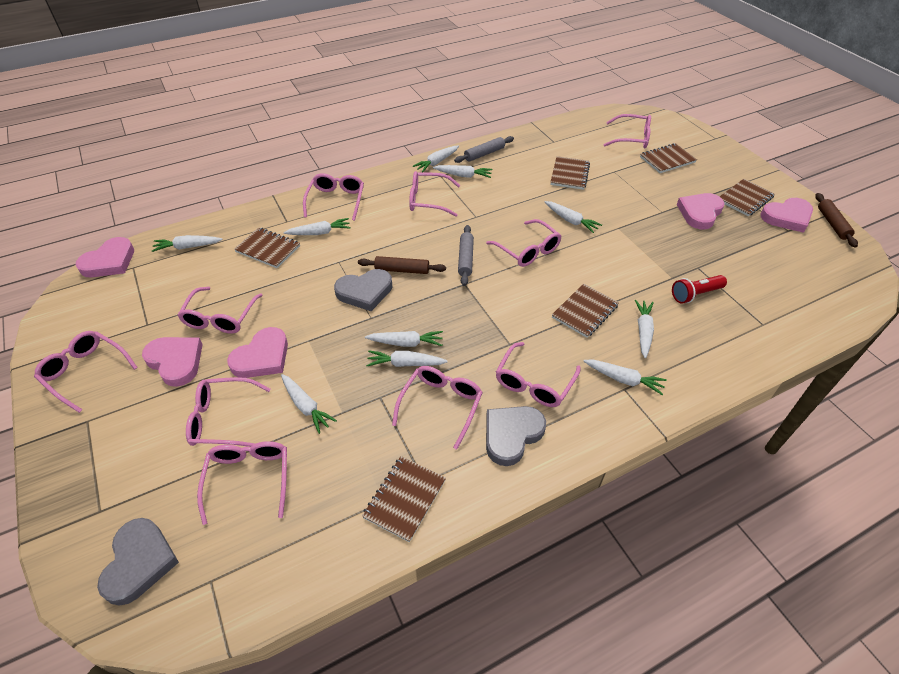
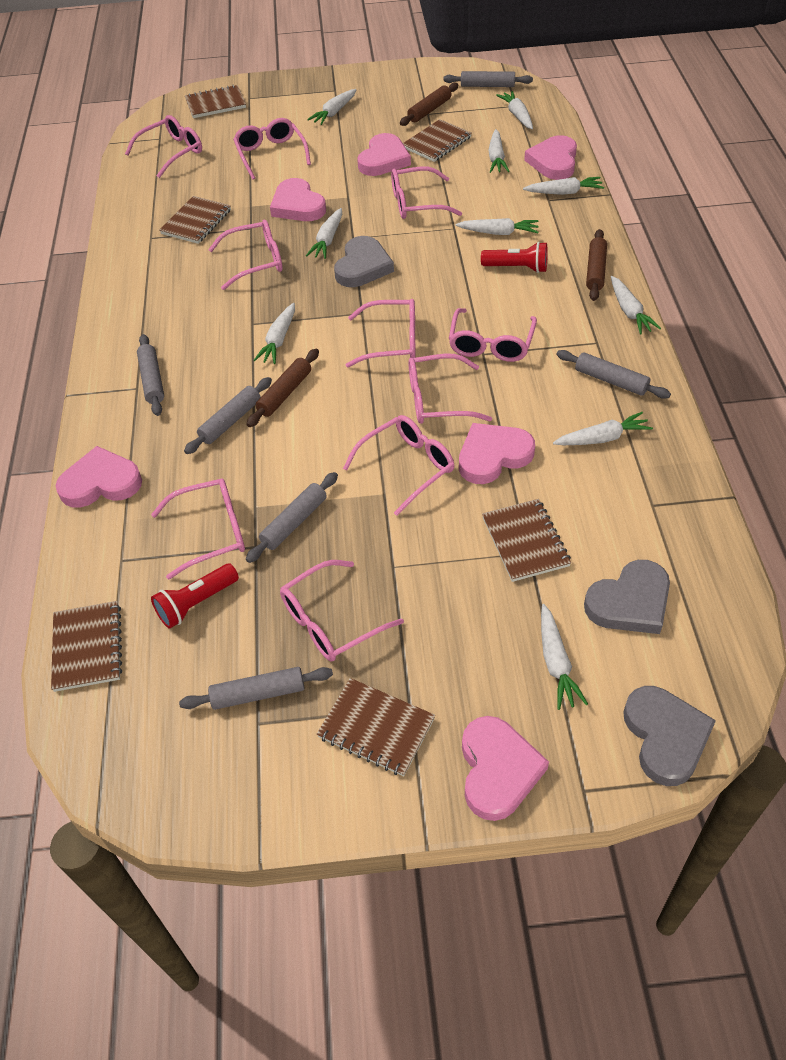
brown rolling pin: [358,256,446,274] [815,193,858,247] = 2 -> [246,349,319,427] [400,83,458,126] [586,229,607,301] = 3
grey rolling pin: [454,136,514,163] [458,225,474,286] = 2 -> [137,334,164,416] [179,667,333,710] [184,377,272,454] [246,472,338,563] [443,71,533,87] [556,350,671,399] = 6
pink heart: [76,237,134,277] [142,337,203,387] [227,327,288,378] [677,193,724,229] [761,198,813,233] = 5 -> [56,446,142,508] [270,178,326,221] [357,133,411,176] [459,423,535,484] [462,716,549,821] [524,135,577,180] = 6
red flashlight: [672,275,727,304] = 1 -> [151,564,239,629] [481,242,548,273] = 2

